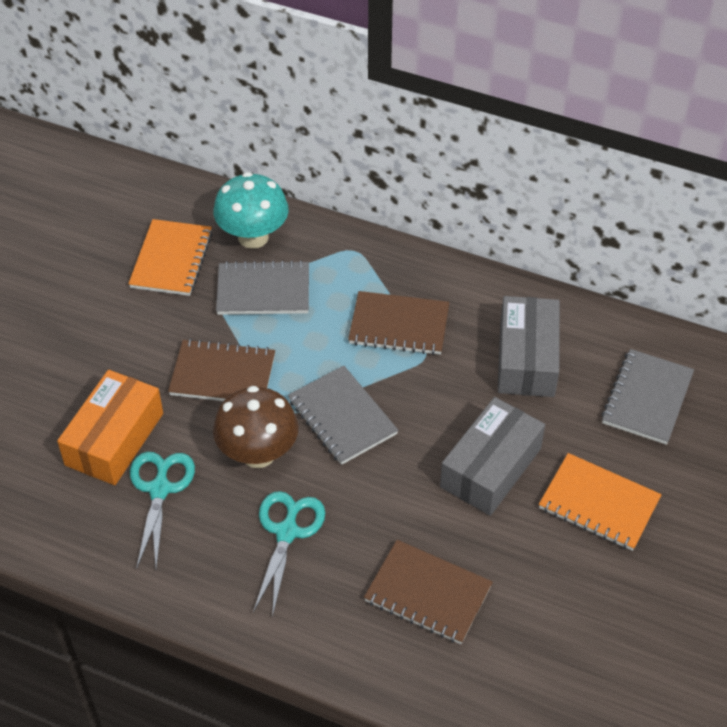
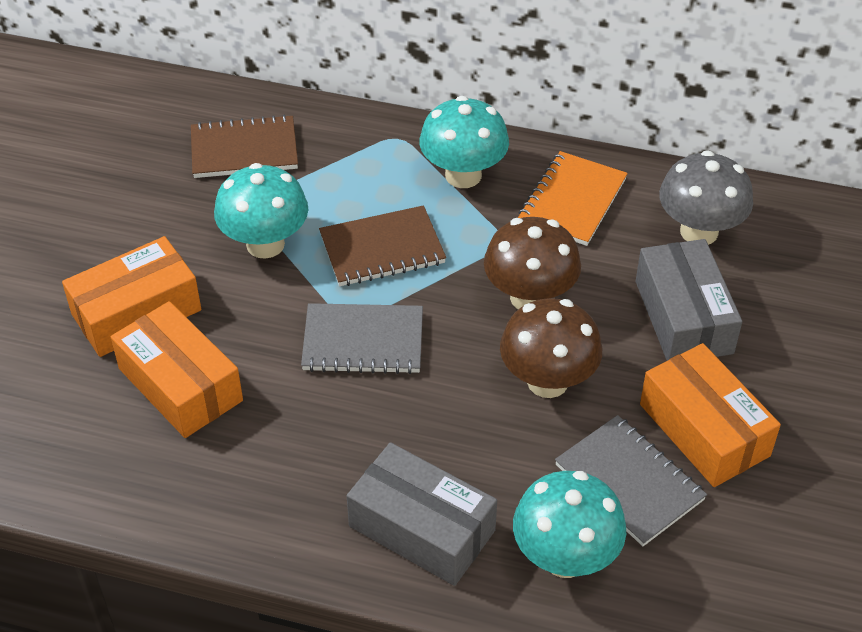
brown mushroom: [213,386,298,468] = 1 -> [484,217,581,309] [500,298,602,398] = 2
brown notebook: [168,339,275,401] [348,291,449,355] [364,540,493,644] = 3 -> [191,115,298,178] [319,205,446,286] = 2
grey mushroom: none = 0 -> [659,150,753,245] = 1
grey notebook: [216,260,309,315] [288,366,398,465] [601,349,694,445] = 3 -> [301,303,423,374] [555,415,707,546] = 2
orange box: [57,370,163,485] = 1 -> [62,236,201,357] [111,301,243,438] [640,343,781,487] = 3
orange notebook: [128,219,212,296] [539,453,662,551] = 2 -> [518,151,628,246] = 1
turquoise mushroom: [214,172,289,249] = 1 -> [214,163,308,259] [419,96,509,188] [513,471,626,578] = 3
turquoise scissors: [130,452,195,569] [253,491,325,617] = 2 -> none = 0

